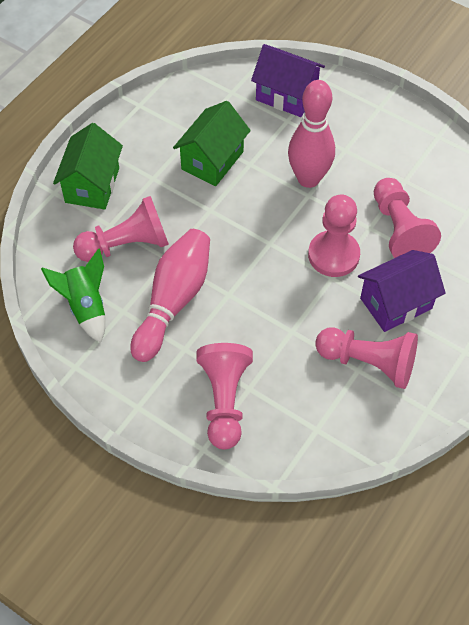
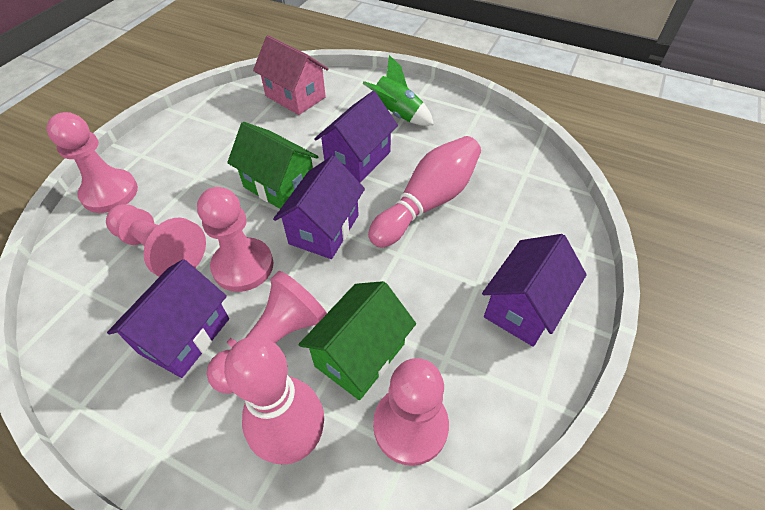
pink house: none = 0 -> [253,35,329,115] = 1
purple house: [251,44,325,117] [358,250,446,332] = 2 -> [107,259,229,378] [273,155,365,259] [314,91,398,182] [482,234,587,347] = 4

